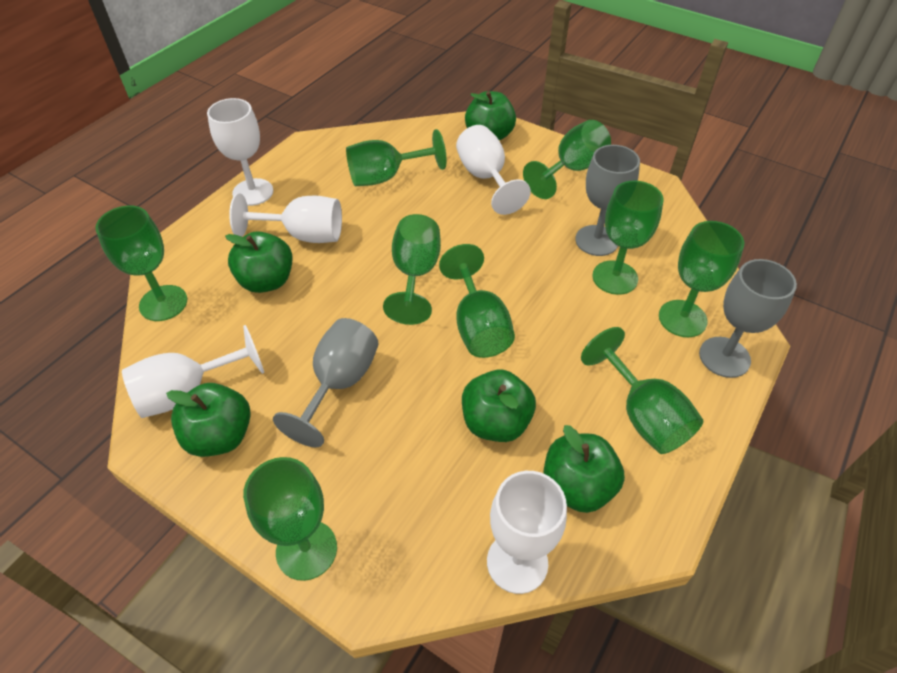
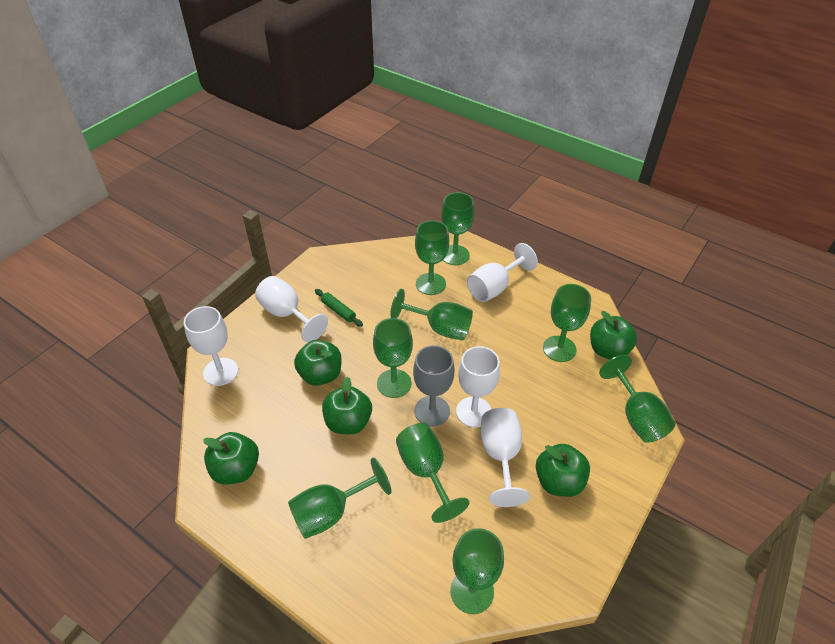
green rolling pin: none = 0 -> [315,289,363,327] = 1
grey goblet: [273,318,379,447] [575,145,640,256] [699,259,797,378] = 3 -> [413,345,455,427] = 1

